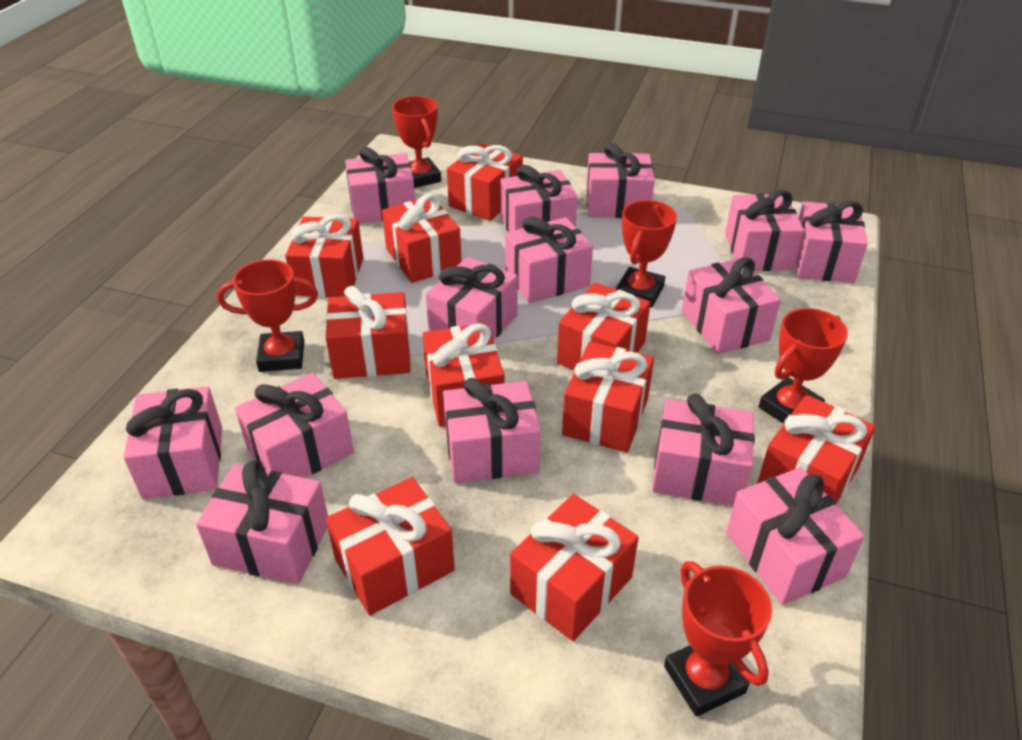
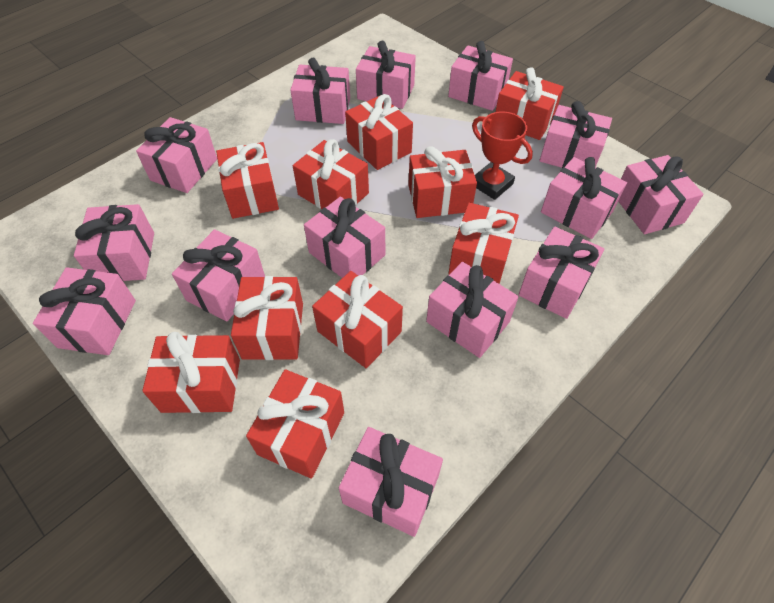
red trophy: [217,260,318,372] [392,96,441,188] [616,200,677,308] [664,561,772,717] [759,308,848,424] = 5 -> [472,112,533,200] = 1

